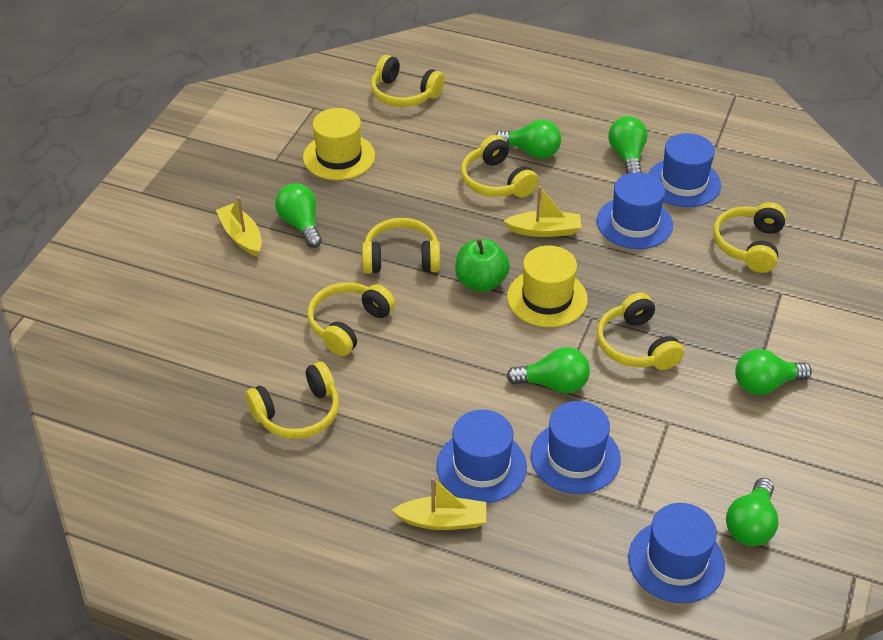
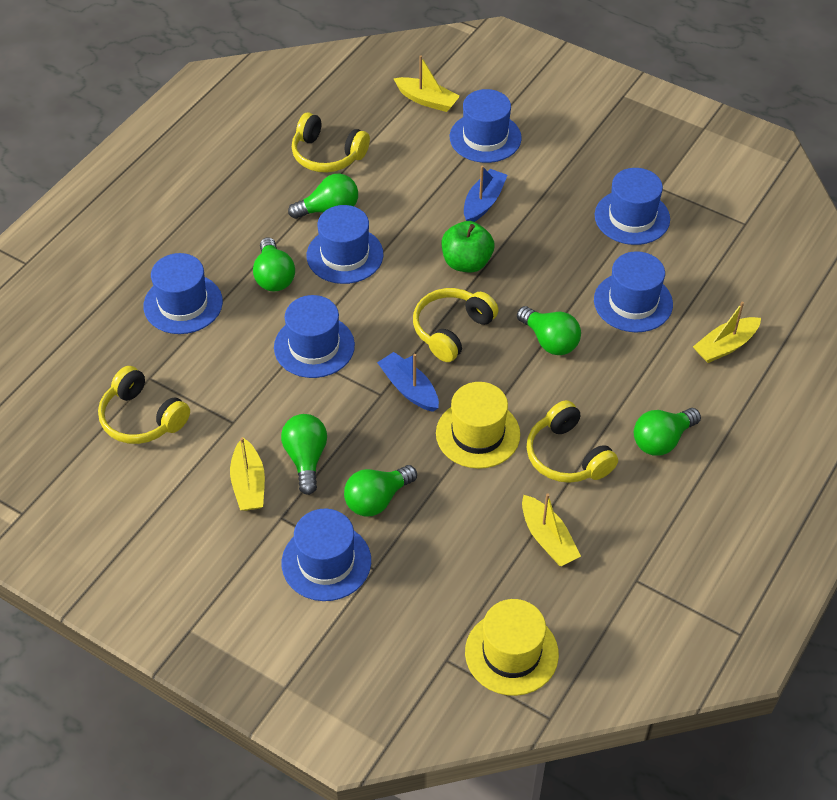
blue boat: none = 0 -> [377,352,439,412] [464,166,508,222] = 2
blue hat: [436,410,527,503] [531,401,621,494] [597,172,673,249] [628,503,725,603] [648,133,721,207] = 5 -> [143,253,223,334] [274,295,355,378] [282,509,371,601] [307,205,383,284] [450,89,522,163] [594,251,673,332] [595,168,670,245] = 7
yellow boat: [216,196,262,257] [392,477,486,530] [504,186,581,237] = 3 -> [230,437,265,511] [393,55,460,112] [522,493,581,566] [693,302,761,363] = 4
yellow headphones: [245,362,339,439] [307,282,395,356] [362,218,440,274] [371,55,445,107] [461,135,539,198] [597,293,684,370] [713,202,786,273] = 7 -> [98,366,190,444] [292,113,370,173] [413,288,499,362] [526,400,618,483] = 4

